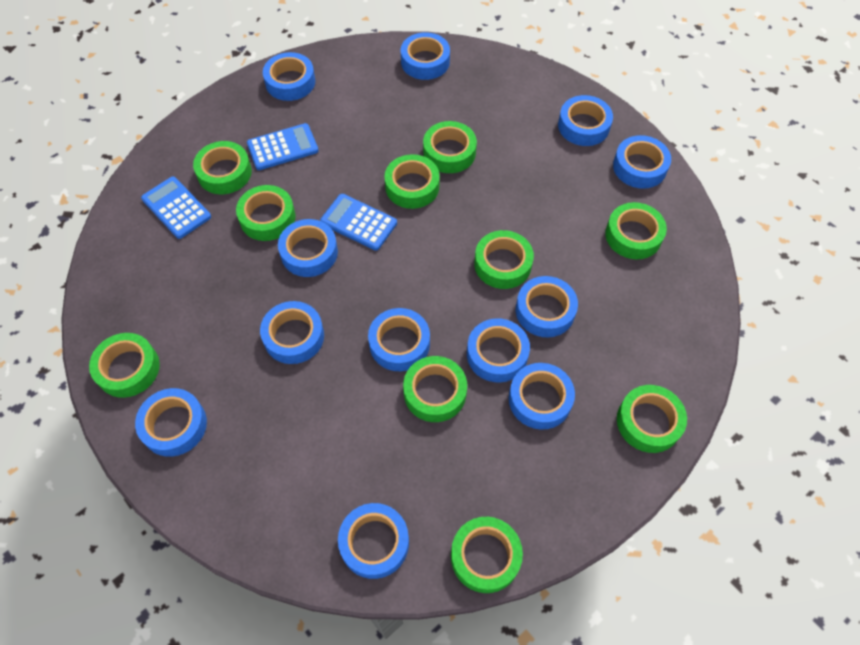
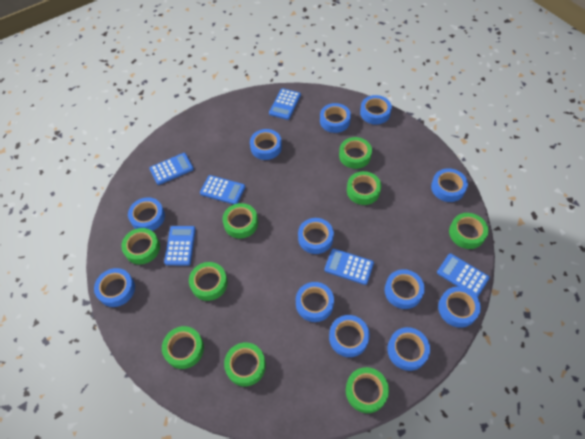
blue calculator: [141,177,211,239] [247,123,319,170] [320,194,397,251] = 3 -> [149,153,194,185] [164,226,196,265] [200,175,245,204] [269,88,301,120] [324,248,374,285] [437,253,490,297] = 6
green tape: [89,333,160,398] [193,141,252,194] [236,185,295,241] [384,154,440,209] [403,356,467,422] [423,121,477,173] [451,517,523,593] [474,230,534,289] [605,202,667,259] [617,385,687,453] = 10 -> [121,228,160,265] [162,326,204,369] [189,262,228,301] [223,203,258,238] [224,342,266,387] [339,137,372,169] [346,367,389,413] [347,171,381,205] [449,213,488,249] = 9

